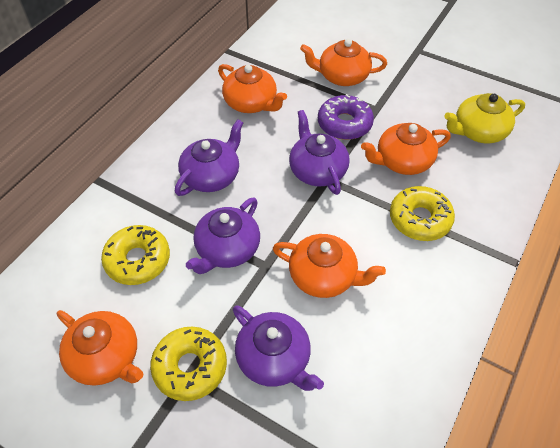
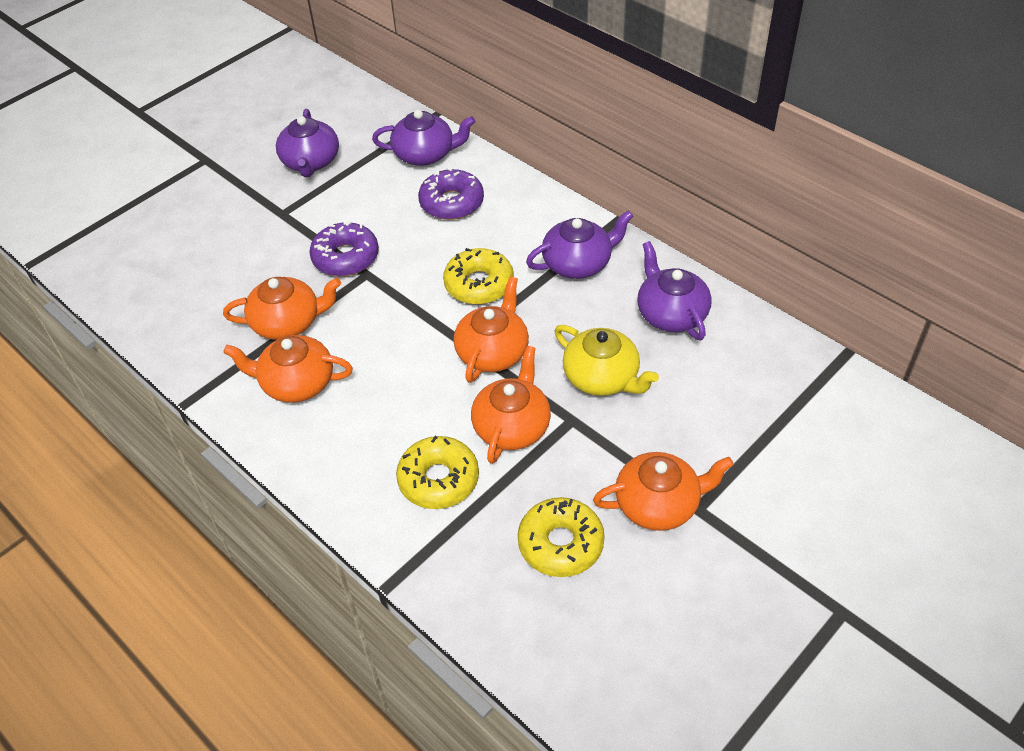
purple donut: [318,94,374,140] = 1 -> [310,221,379,276] [418,167,484,220] = 2

